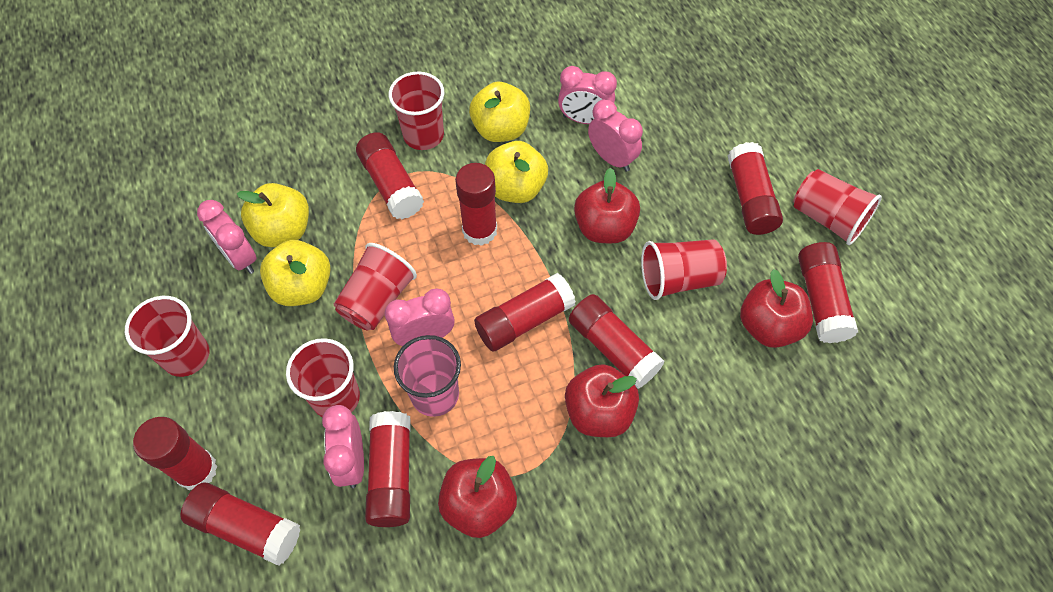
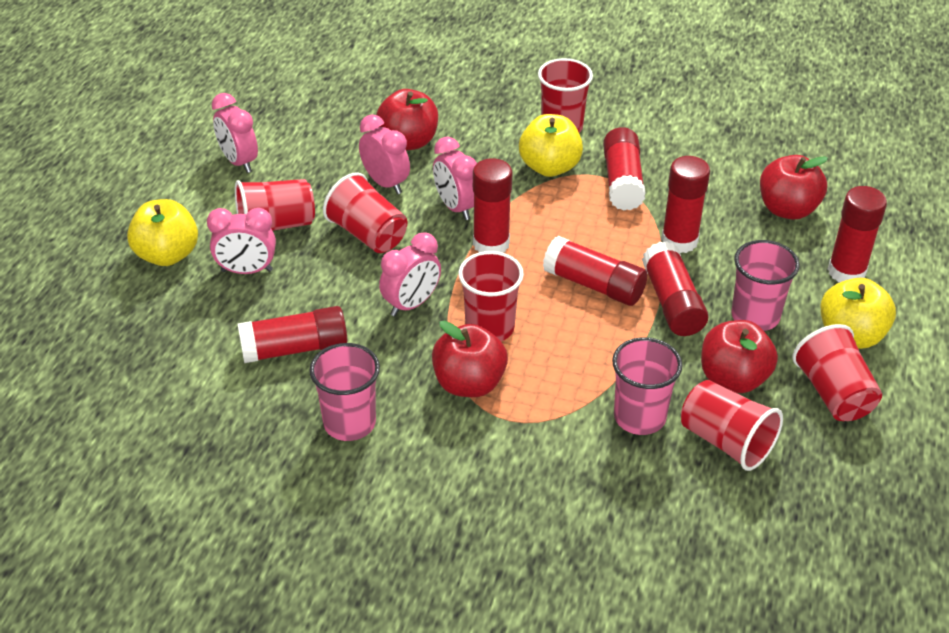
pink cup: [394,335,461,417] = 1 -> [309,343,380,441] [612,337,682,435] [731,240,800,331] = 3
red glue stick: [133,417,218,490] [180,483,301,566] [356,132,424,219] [365,411,411,527] [455,163,497,246] [474,273,576,352] [569,294,665,389] [727,142,783,235] [798,242,858,343] = 9 -> [237,306,347,363] [473,158,512,253] [543,236,647,306] [603,127,646,211] [642,241,708,336] [661,156,710,253] [828,186,887,283] = 7
yellow apple: [237,183,309,247] [260,240,331,306] [469,82,530,142] [485,141,548,203] = 4 -> [127,199,198,266] [519,114,583,177] [820,278,896,349] = 3

